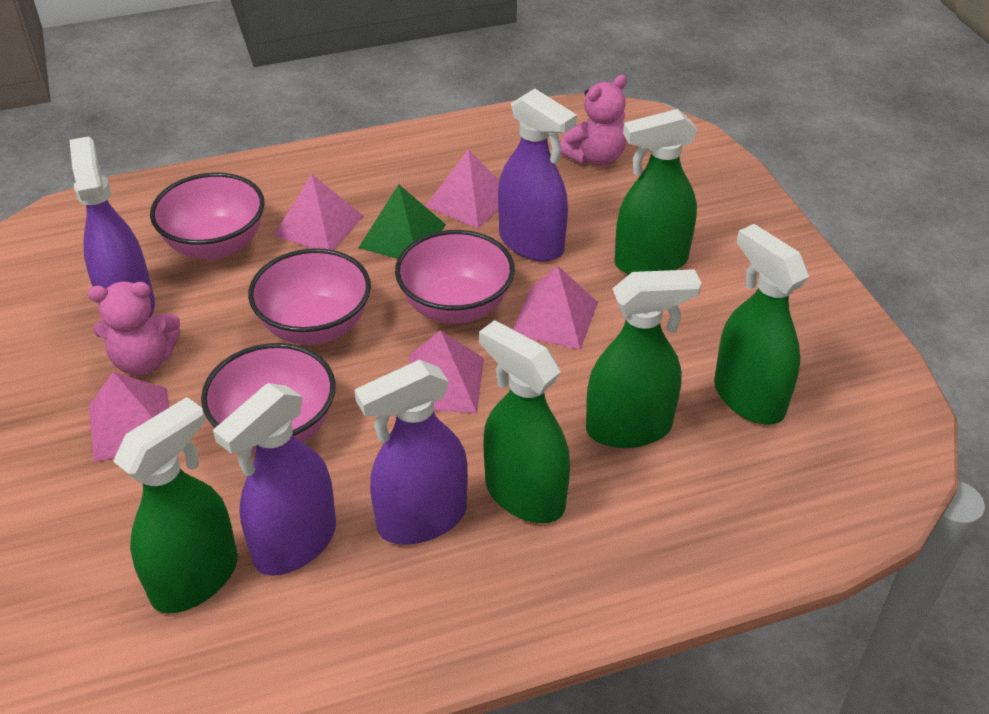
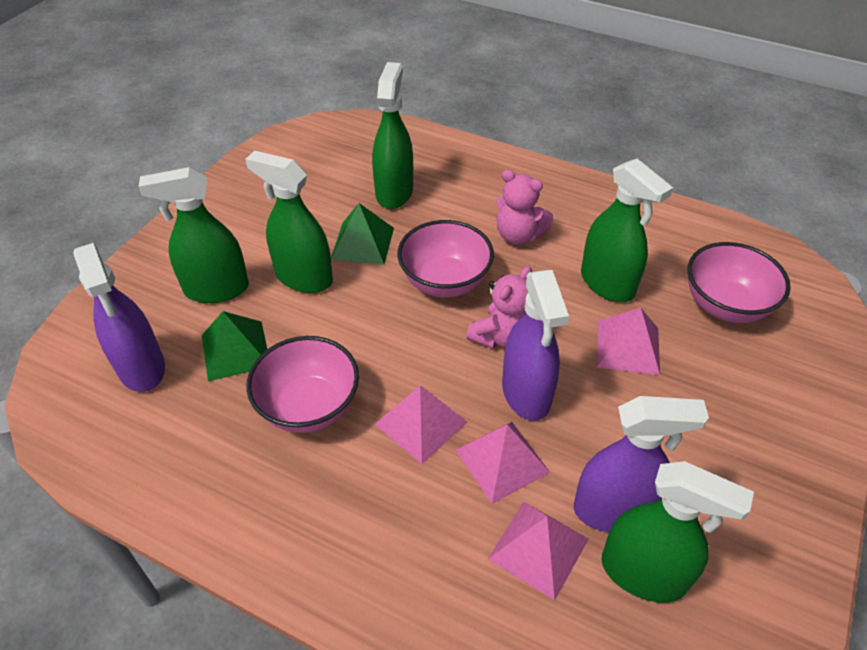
green pyramid: [358,184,446,259] = 1 -> [202,311,267,381] [331,203,394,265] = 2
pink bowl: [150,173,265,260] [201,343,336,452] [248,248,371,345] [395,230,515,324] = 4 -> [246,336,359,433] [397,220,494,297] [688,242,791,323] = 3
pink pyramid: [89,372,170,462] [274,174,363,250] [409,330,484,413] [425,149,499,229] [513,266,598,350] = 5 -> [375,385,467,464] [456,422,550,504] [488,502,588,601] [597,308,660,375] = 4
purple spray bottle: [70,136,155,318] [213,383,336,576] [354,360,468,545] [498,88,577,261] = 4 -> [73,243,165,392] [502,270,569,421] [574,396,709,532] = 3

